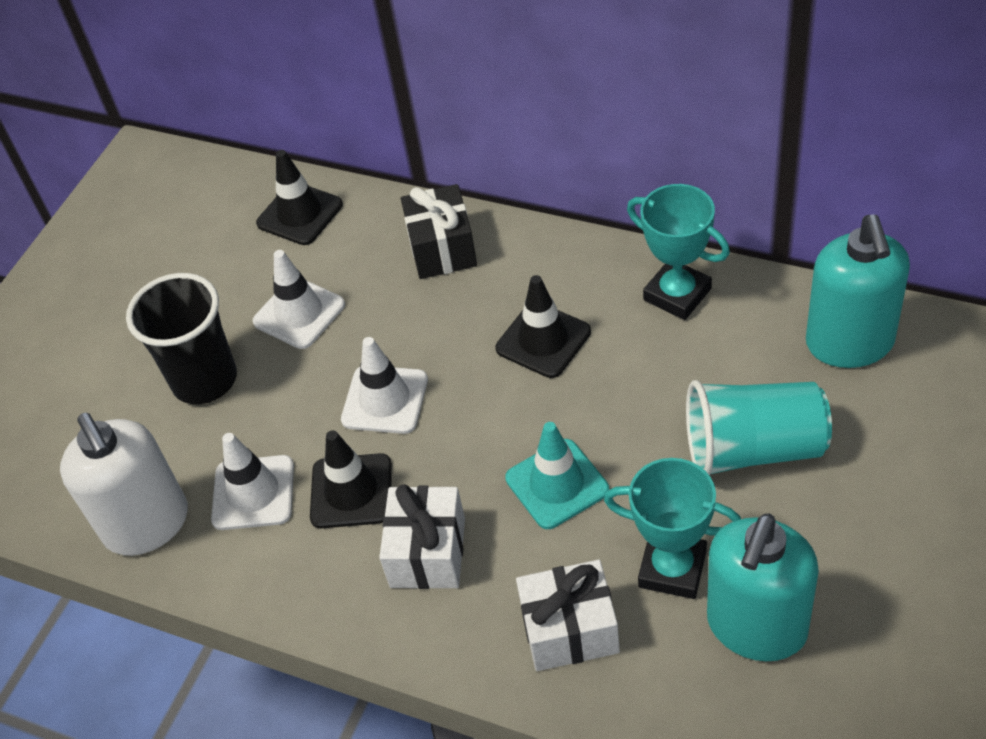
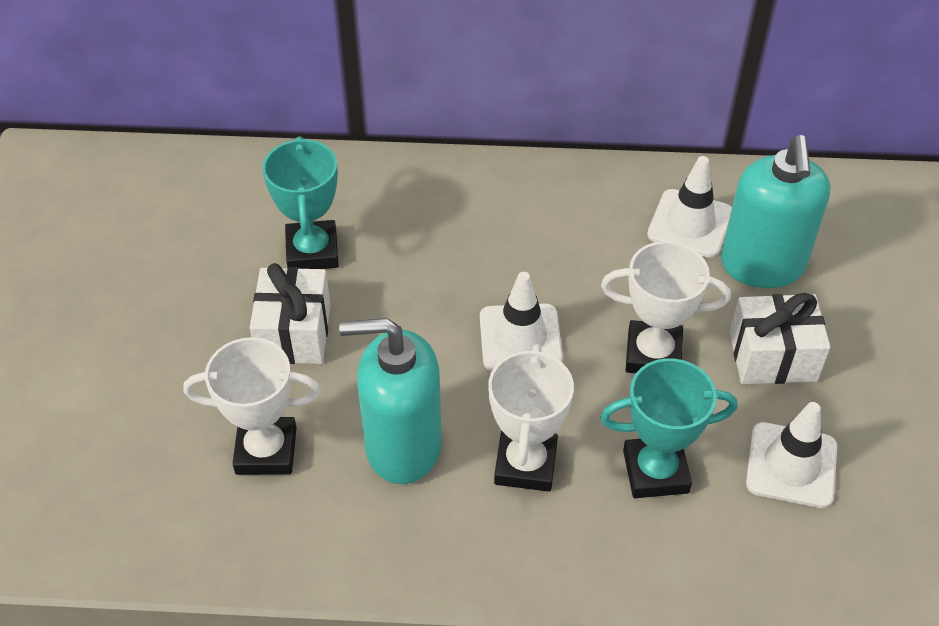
black cup: [126,273,237,404] = 1 -> none = 0
black gift: [401,184,477,279] = 1 -> none = 0
black traffic cone: [256,150,343,245] [310,430,392,528] [496,275,591,378] = 3 -> none = 0
turquoise cup: [686,380,832,476] = 1 -> none = 0
turquoise traffic cone: [505,422,609,529] = 1 -> none = 0
white soap dispenser: [60,413,188,556] = 1 -> none = 0
white trophy: none = 0 -> [183,337,321,475] [488,344,574,492] [601,241,731,373] = 3

